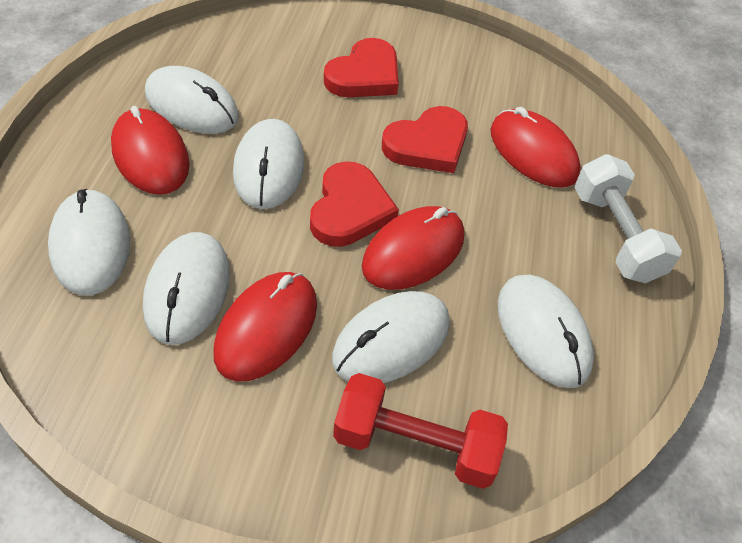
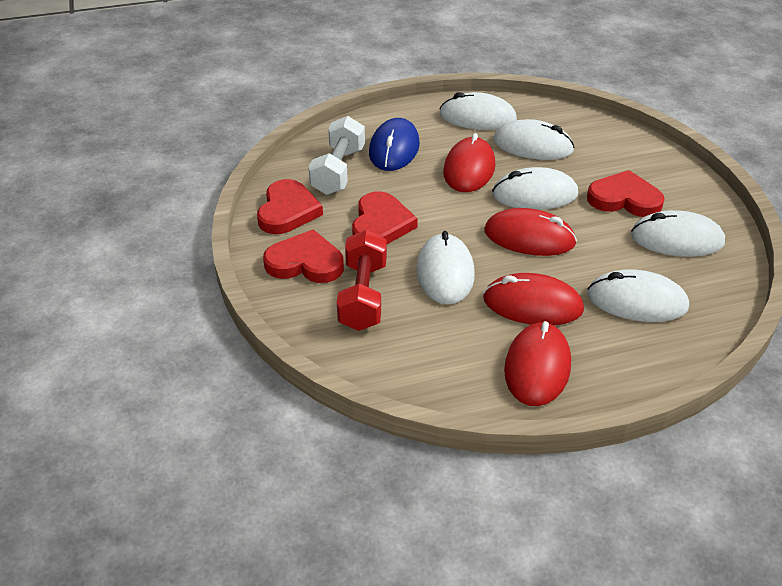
blue mouse: none = 0 -> [369,118,420,171] = 1
red heart: [310,161,399,247] [324,38,399,97] [382,106,468,173] = 3 -> [257,179,323,234] [263,230,344,283] [352,191,418,244] [587,170,665,217] = 4

